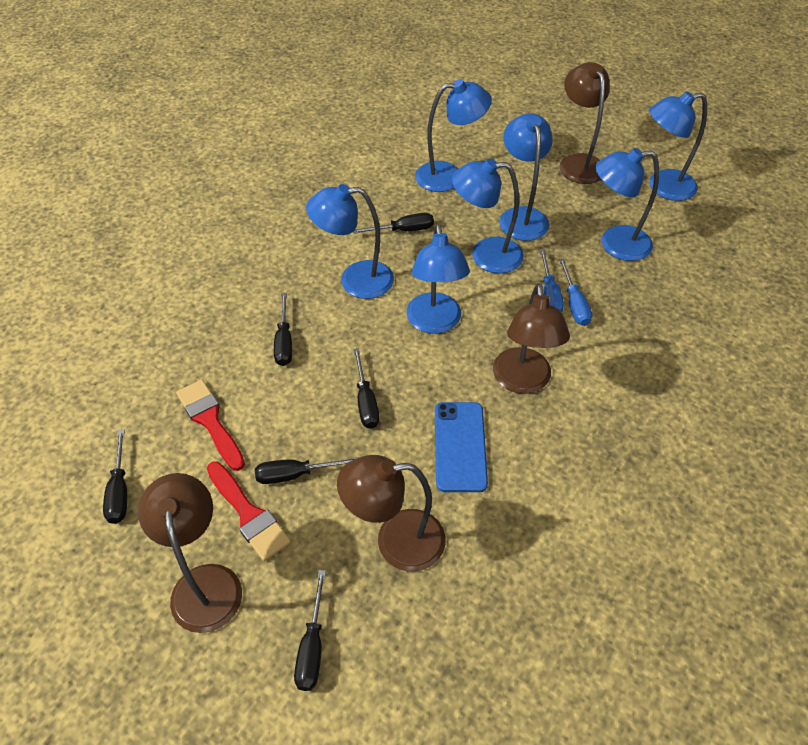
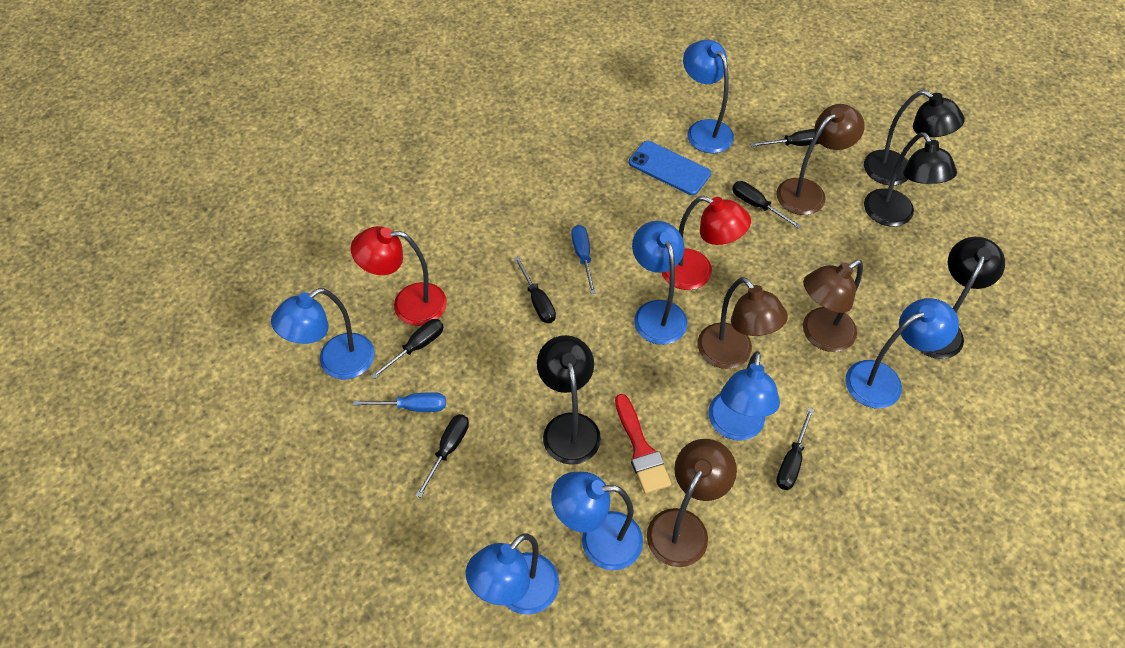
black lamp: none = 0 -> [537,335,601,465] [864,90,965,185] [864,132,957,227] [919,237,1005,359] = 4
red brush: [176,379,245,471] [207,462,291,561] = 2 -> [615,394,671,494] = 1
red lamp: none = 0 -> [351,226,447,326] [662,196,751,290] = 2

